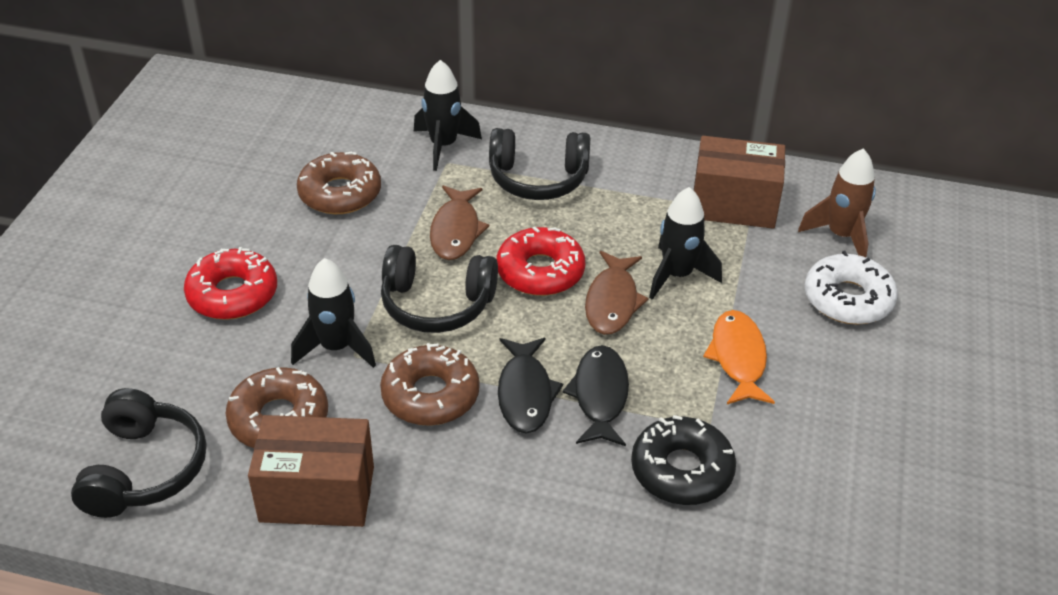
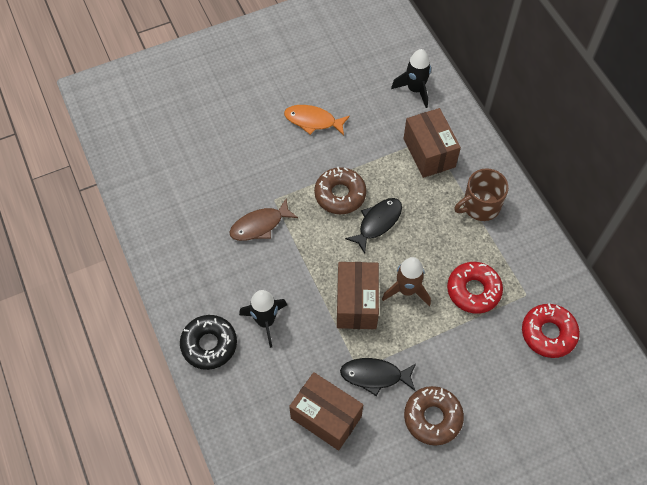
black headphones: [71,388,207,518] [381,245,498,333] [489,128,591,200] = 3 -> none = 0
black rocket: [291,258,376,368] [414,60,482,171] [649,187,722,300] = 3 -> [239,290,287,348] [391,49,431,108] = 2
brown box: [248,415,374,527] [694,136,785,229] = 2 -> [289,372,363,450] [337,262,379,329] [403,108,461,178] = 3
brown donut: [226,367,328,448] [297,152,381,214] [380,343,479,426] = 3 -> [314,167,366,214] [404,386,464,446] = 2
brown fish: [430,185,490,260] [585,251,649,335] = 2 -> [229,199,298,241] = 1
brown mug: none = 0 -> [454,168,509,221] = 1
white donut: [805,251,898,324] = 1 -> none = 0

